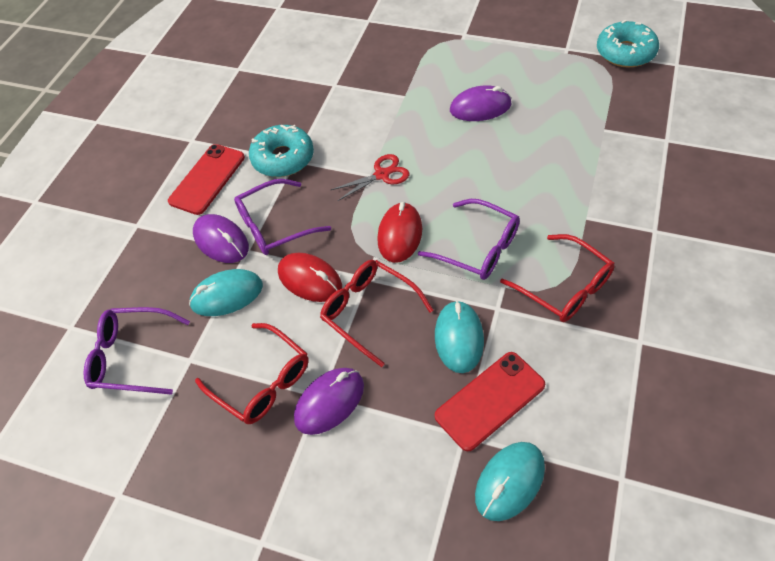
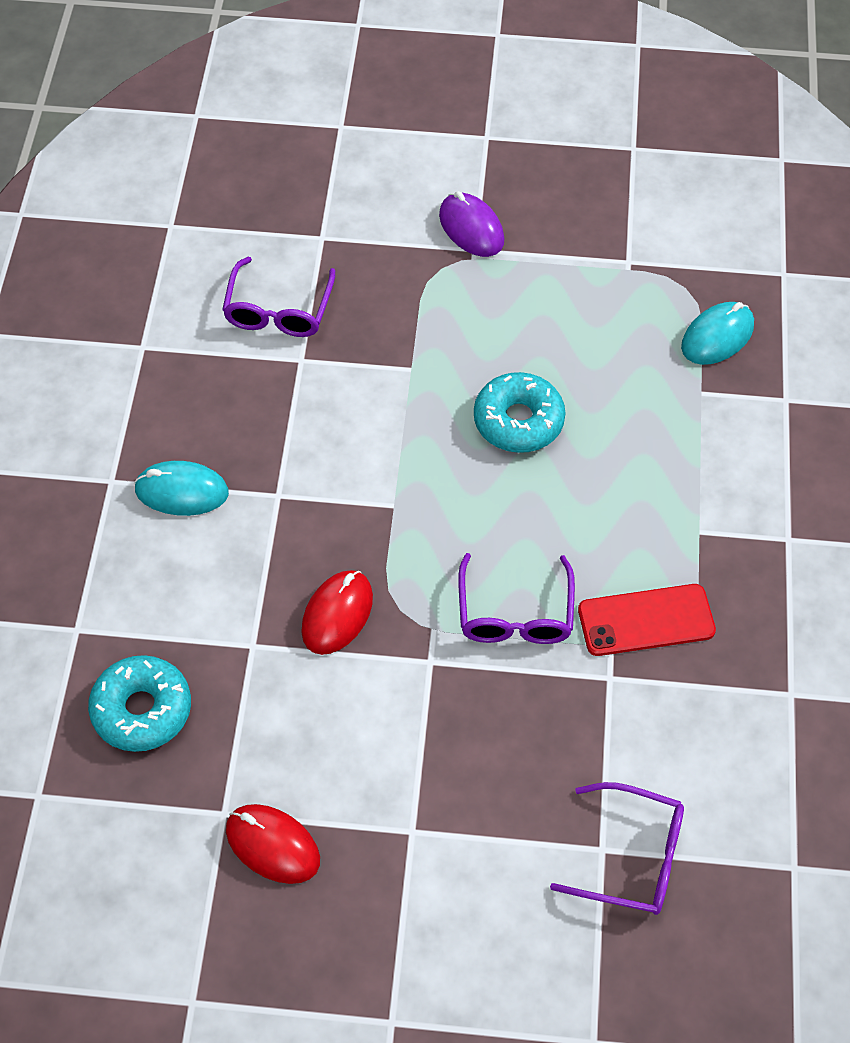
purple mouse: [193,214,249,263] [294,368,364,435] [450,85,512,121] = 3 -> [439,191,504,257] = 1
red glasses: [195,323,309,424] [320,260,434,367] [500,234,615,322] = 3 -> none = 0
red phone: [168,144,245,215] [435,352,545,451] = 2 -> [578,584,716,656] = 1
red scissors: [331,154,410,201] = 1 -> none = 0
turquoise mouse: [189,269,263,316] [435,300,484,373] [475,442,545,521] = 3 -> [134,461,229,516] [681,302,754,365] = 2

